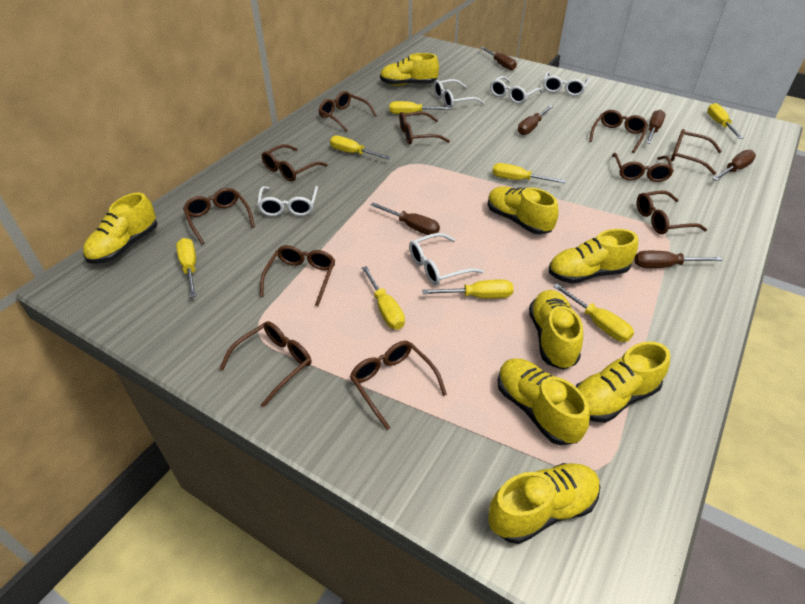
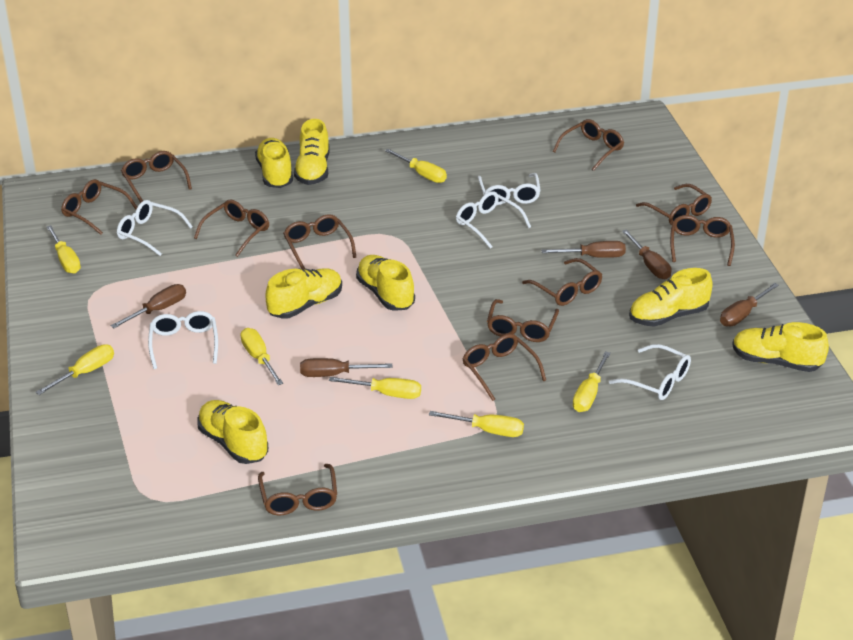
brown screwdriver: [371,202,440,235] [480,47,517,70] [518,105,553,135] [634,251,723,268] [646,110,666,144] [712,150,756,181] = 6 -> [111,284,186,328] [300,358,392,377] [541,241,626,258] [622,230,672,279] [720,283,779,326] = 5
yellow screwdriver: [176,238,196,298] [330,135,391,160] [362,266,405,330] [389,101,451,114] [422,279,514,299] [492,163,566,183] [553,283,634,342] [707,103,744,139] = 8 -> [35,344,114,395] [46,225,81,274] [240,328,283,385] [329,377,421,399] [385,149,447,183] [429,411,524,437] [573,351,611,412] = 7
yellow shoe: [83,192,157,264] [380,53,439,86] [488,186,558,234] [488,463,600,544] [498,358,590,445] [529,290,583,370] [549,229,638,284] [575,342,670,423] = 8 -> [197,400,268,464] [255,138,293,188] [266,268,342,319] [294,119,329,185] [356,255,415,311] [629,268,713,327] [732,322,829,372] = 7

